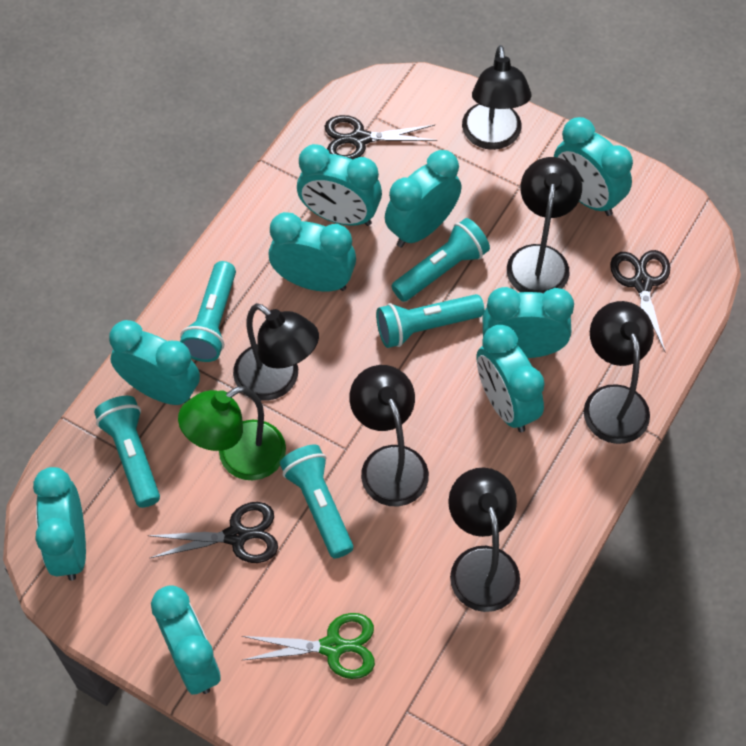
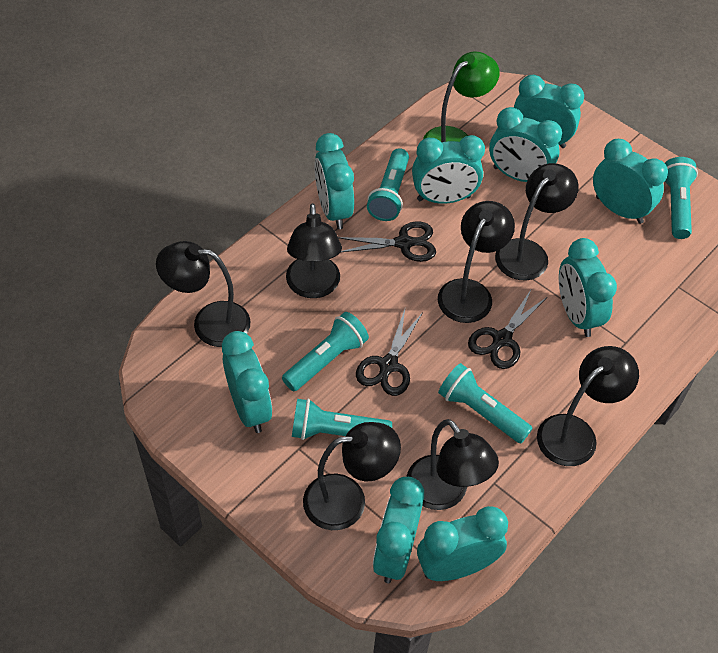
black lamp: [233,303,319,401] [349,365,429,506] [448,468,520,612] [462,45,531,150] [507,157,582,293] [584,301,654,444] = 6 -> [156,241,250,347] [286,203,342,298] [303,422,401,530] [406,419,499,510] [438,201,515,323] [495,163,579,280] [537,346,639,466] = 7
green scissors: [242,613,375,679] = 1 -> none = 0

